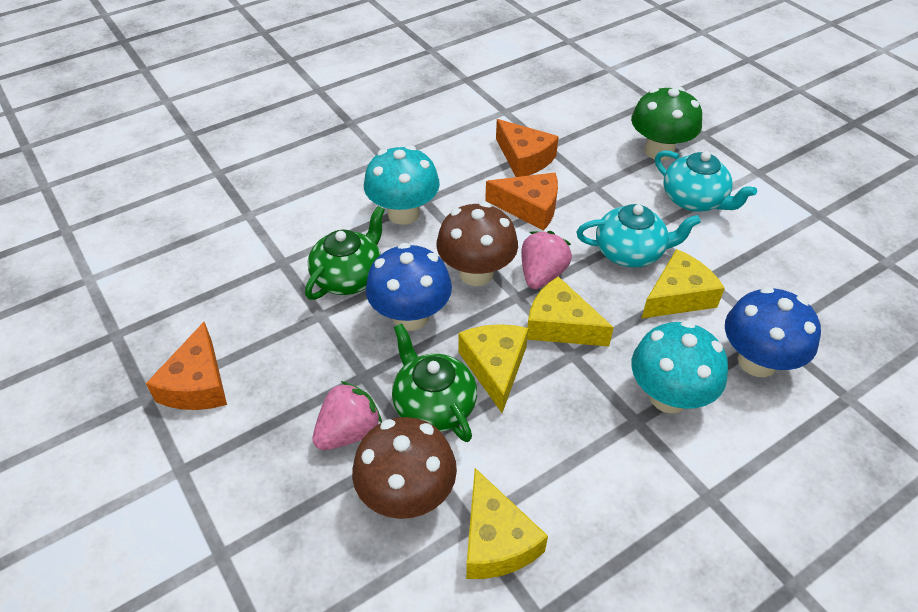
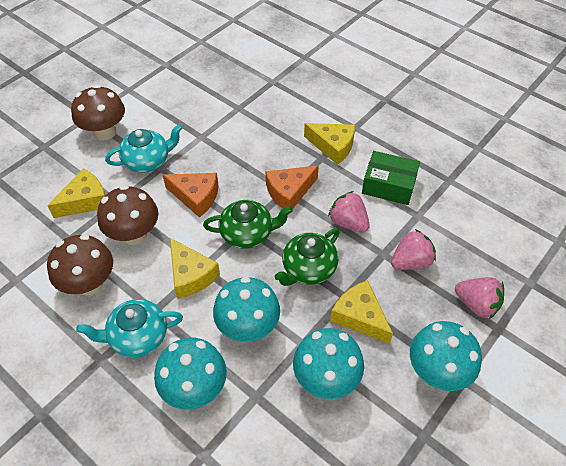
blue mushroom: [366,243,452,331] [725,287,821,377] = 2 -> none = 0
brown mushroom: [352,417,457,519] [436,202,518,286] = 2 -> [47,234,113,296] [71,85,125,140] [97,185,159,245] = 3
green box: none = 0 -> [362,151,420,205] = 1
green mushroom: [631,87,702,160] = 1 -> none = 0
orange cheese: [146,322,227,410] [485,173,558,230] [496,119,559,177] = 3 -> [163,173,219,218] [266,165,319,209] = 2
pink strawberry: [313,381,382,450] [521,231,572,289] = 2 -> [328,191,370,232] [391,229,436,270] [455,277,504,319] = 3
turquoise mushroom: [364,145,440,225] [631,321,728,414] = 2 -> [154,338,227,409] [213,277,280,342] [293,328,364,399] [410,321,482,391] = 4

